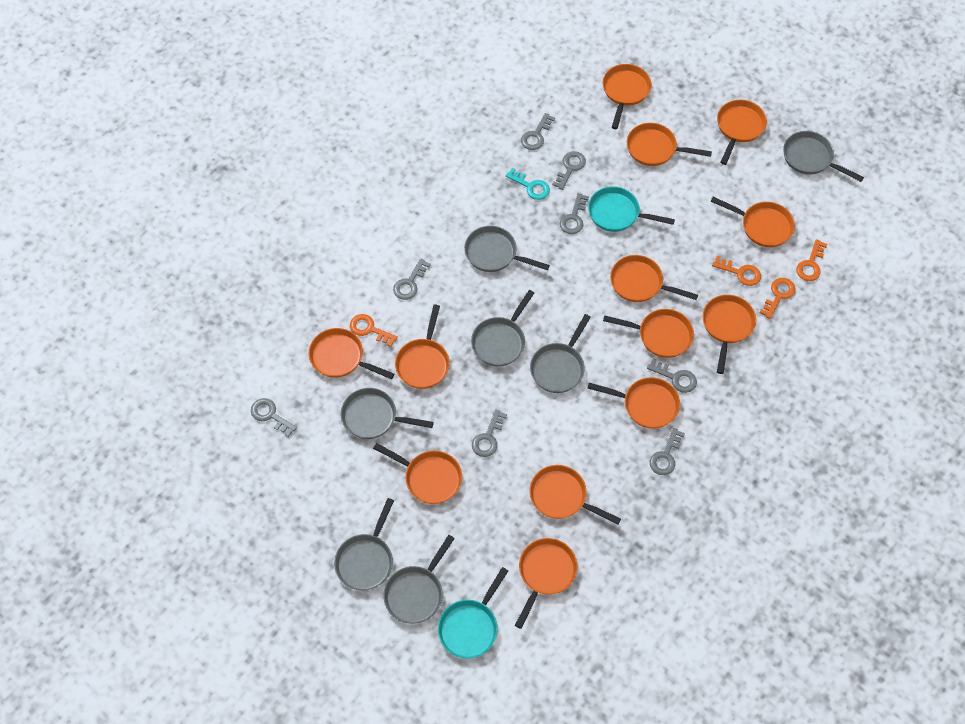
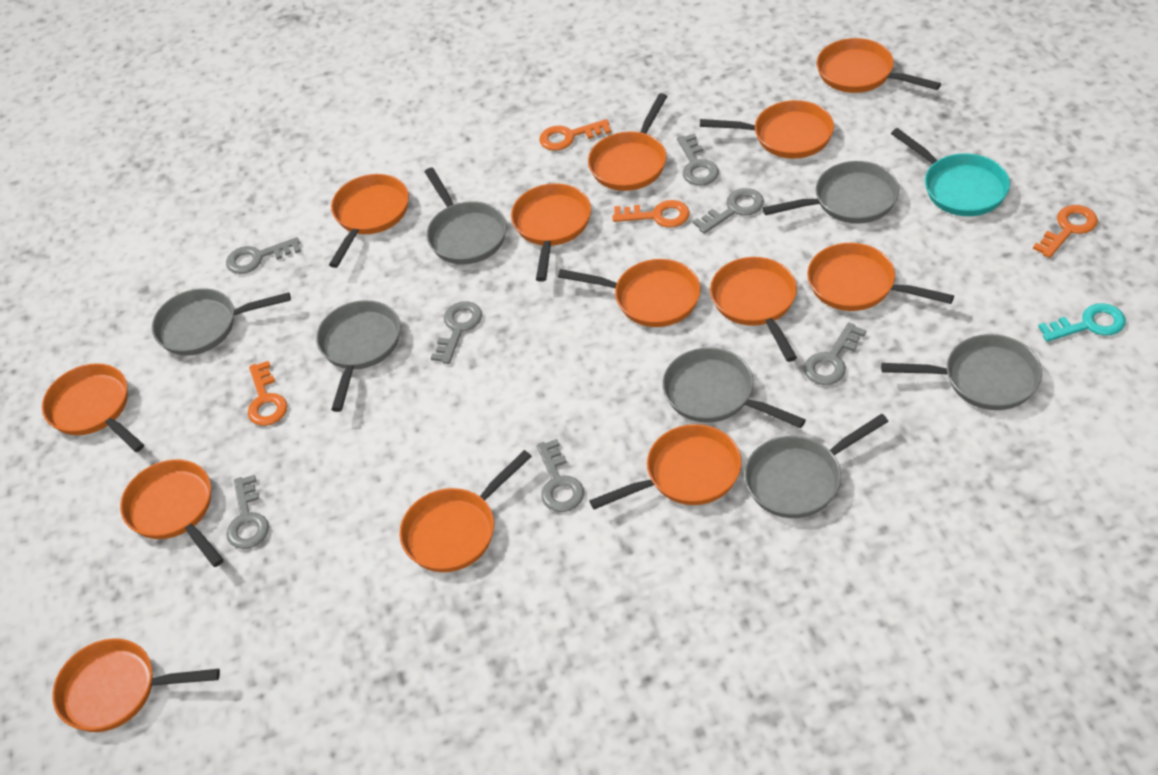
grey key: [251,398,297,437] [393,258,431,300] [472,410,507,457] [521,113,555,150] [552,151,586,190] [560,193,589,234] [647,358,697,393] [650,428,685,475] = 8 -> [226,237,301,274] [226,475,269,549] [431,301,482,364] [537,439,584,512] [677,133,719,186] [693,188,764,234] [804,322,866,385] = 7
turquoise pan: [438,567,508,659] [588,186,675,232] = 2 -> [891,128,1010,216] = 1

